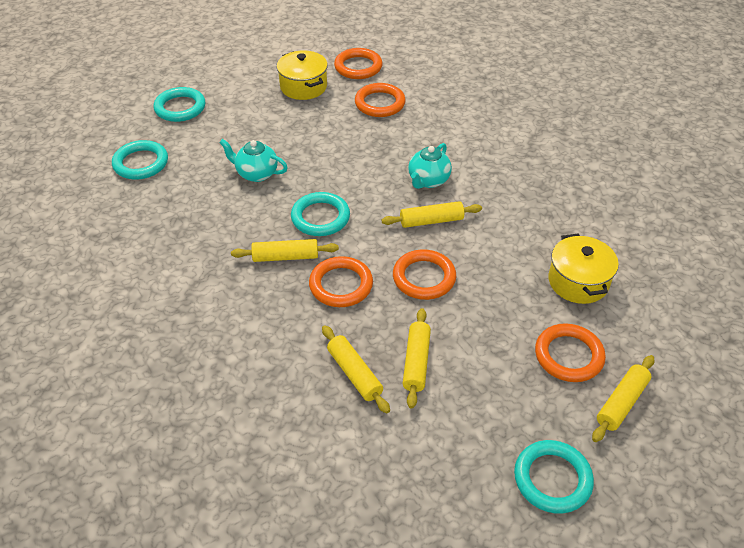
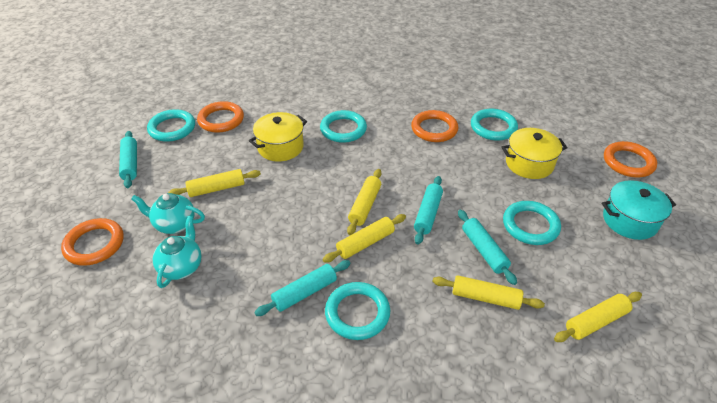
orange ring: [309,256,373,307] [334,48,382,79] [355,83,406,117] [393,250,456,300] [535,323,606,382] = 5 -> [61,218,124,266] [197,101,244,133] [411,110,458,142] [604,141,657,177] = 4
turquoise pot: none = 0 -> [602,180,676,240] = 1
turquoise ring: [112,140,168,180] [154,87,206,122] [291,192,350,236] [514,440,594,514] = 4 -> [147,109,195,142] [320,110,367,143] [325,282,390,340] [471,109,518,141] [503,201,561,245] = 5
turquoise rolling pin: none = 0 -> [119,131,137,188] [254,260,351,316] [414,176,443,244] [458,210,517,285] = 4

